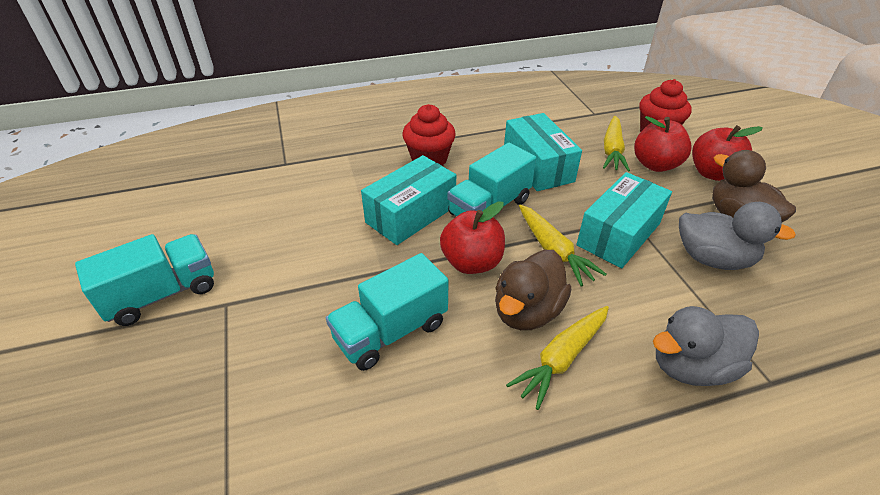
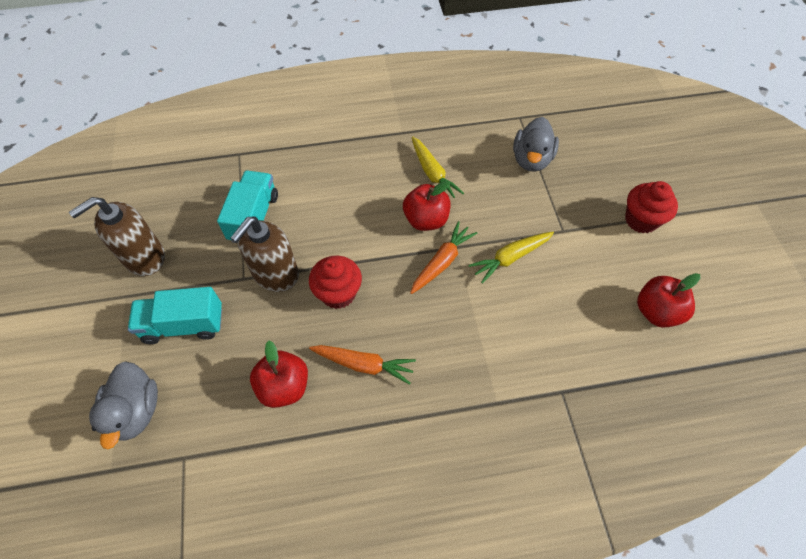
brown duck: [495,250,571,330] [712,150,796,222] = 2 -> none = 0
brown soap dispenser: none = 0 -> [69,197,165,276] [231,216,299,292] = 2
orange carrot: none = 0 -> [309,345,416,385] [410,221,477,294] = 2
turquoise box: [361,155,456,245] [504,113,582,191] [576,172,672,268] = 3 -> none = 0
turquoise truck: [75,234,214,326] [326,253,449,371] [447,143,536,217] = 3 -> [128,287,222,344] [217,170,278,243] = 2
yellow carrot: [506,306,609,410] [519,204,606,287] [603,116,630,172] = 3 -> [412,137,464,198] [468,232,554,284] = 2

